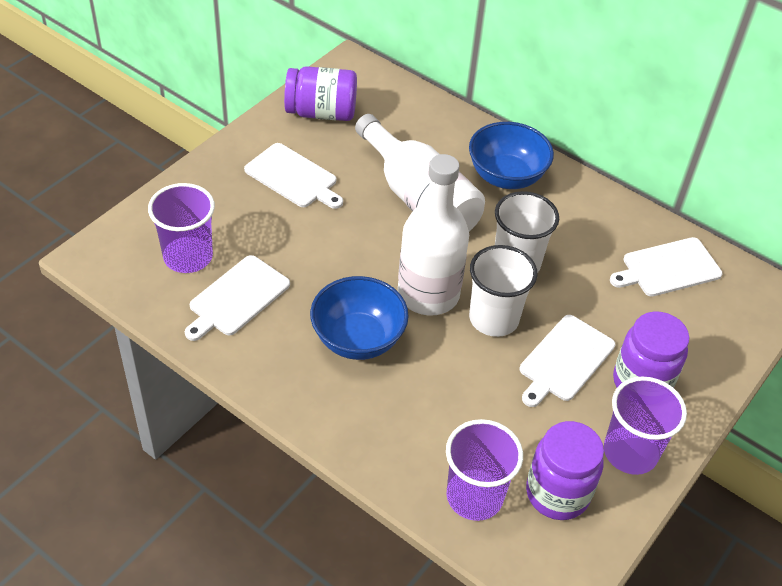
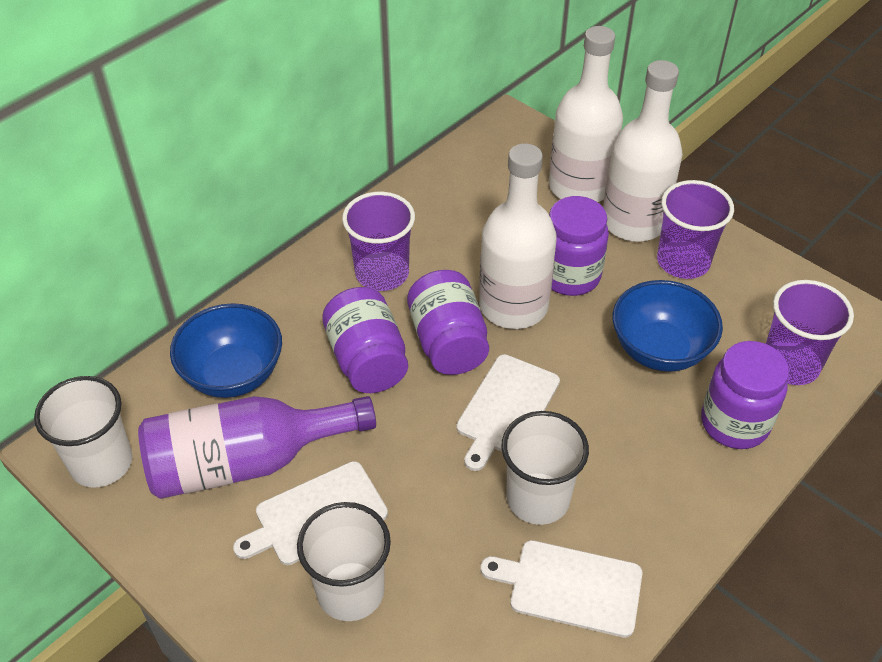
purple bottle: none = 0 -> [138,396,376,499] = 1
purple jar: [284,66,357,121] [526,421,604,520] [613,312,690,388] = 3 -> [322,287,408,393] [407,270,489,375] [549,196,609,296] [701,341,789,449] = 4
white bottle: [355,114,485,231] [398,154,469,315] = 2 -> [479,144,557,329] [549,26,623,202] [603,60,683,242] = 3
white cup: [469,245,538,337] [495,191,559,273] = 2 -> [34,376,132,488] [297,502,391,621] [501,411,589,525] = 3
white cutting board: [185,255,290,341] [244,143,343,209] [520,315,615,407] [610,237,723,297] = 4 -> [233,461,388,565] [456,354,560,471] [481,540,643,638] = 3

